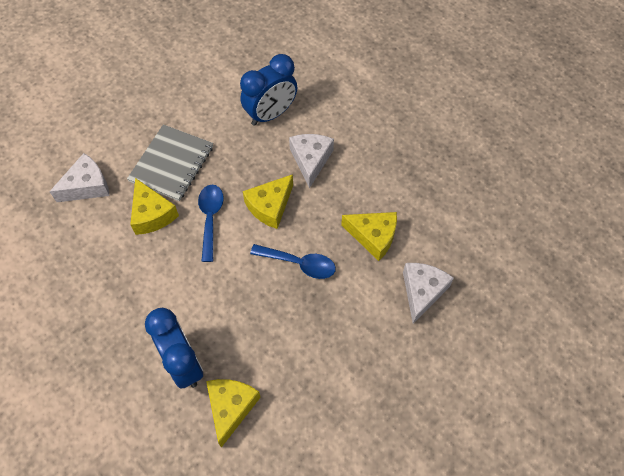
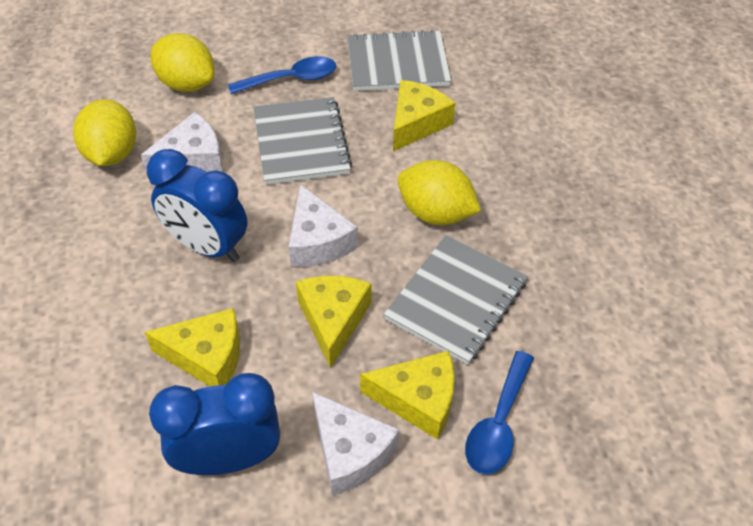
grey notebook: [127,124,213,201] = 1 -> [253,97,352,185] [347,29,451,91] [384,235,528,365] = 3
yellow lemon: none = 0 -> [73,99,136,166] [151,33,215,92] [398,160,481,225] = 3

